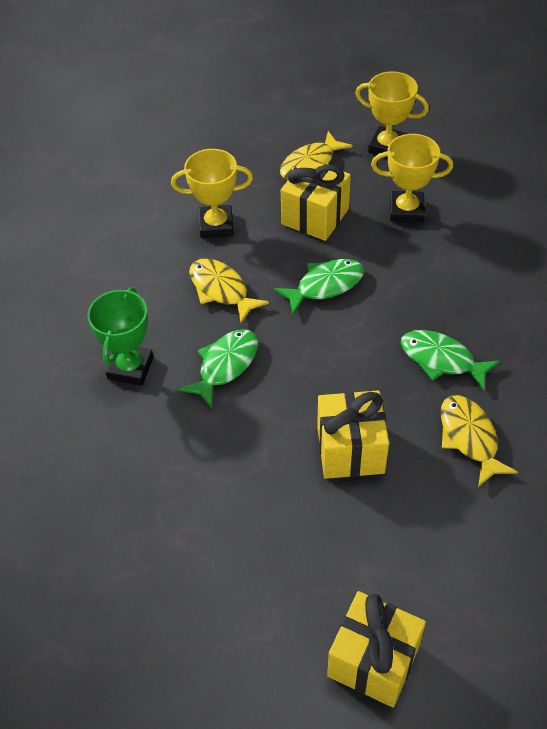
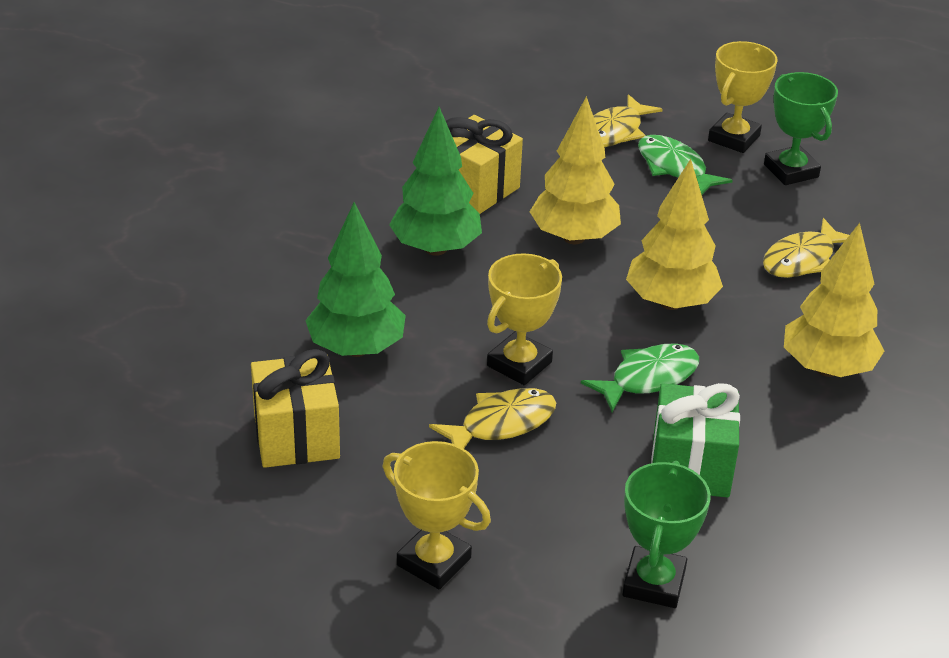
green fish: [179,329,258,408] [274,259,364,314] [401,330,500,390] = 3 -> [581,344,699,413] [638,135,733,195] = 2
green gift: none = 0 -> [651,383,740,498] = 1
green tree: none = 0 -> [305,202,406,357] [389,107,482,256] = 2
green trophy: [88,287,153,386] = 1 -> [622,461,711,608] [764,72,838,185] = 2
yellow gift: [281,158,351,241] [317,390,389,479] [327,591,426,708] = 3 -> [251,349,340,468] [446,115,523,214] = 2
yellow tree: none = 0 -> [530,96,621,244] [626,159,723,310] [784,223,884,377] = 3

